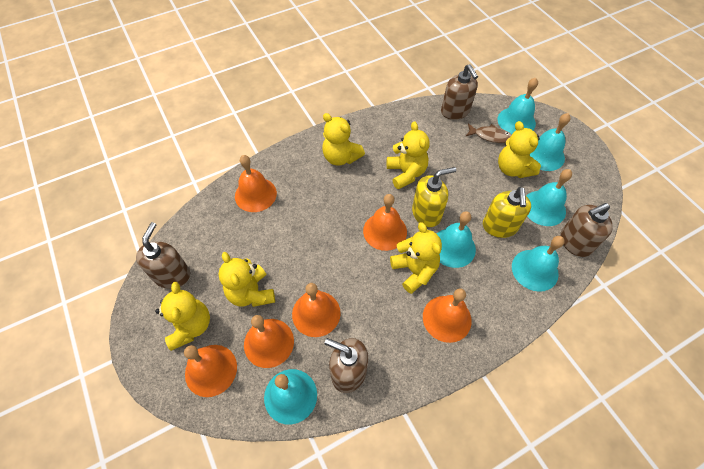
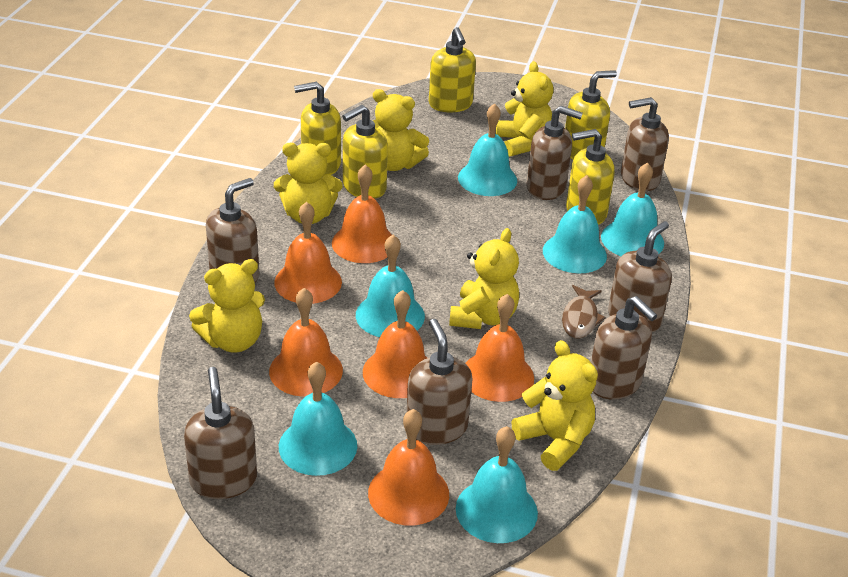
brown soap dispenser: [136,222,190,289] [324,338,368,393] [441,64,478,120] [560,203,613,257] = 4 -> [184,367,257,499] [206,178,259,283] [406,319,473,445] [527,106,583,200] [591,296,658,400] [608,221,672,332] [621,97,669,191] = 7
yellow soap dispenser: [412,167,456,227] [483,187,531,238] = 2 -> [294,82,341,176] [342,105,388,199] [429,27,476,113] [565,70,617,159] [566,129,615,225] = 5

